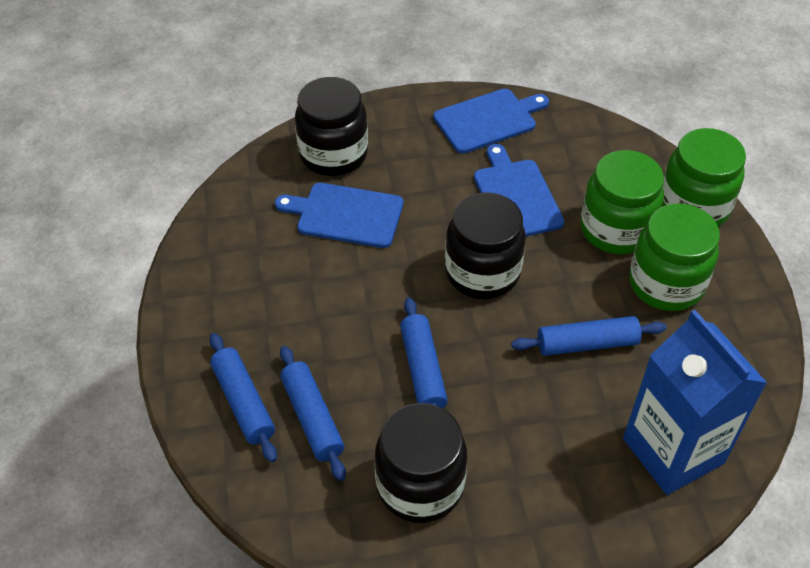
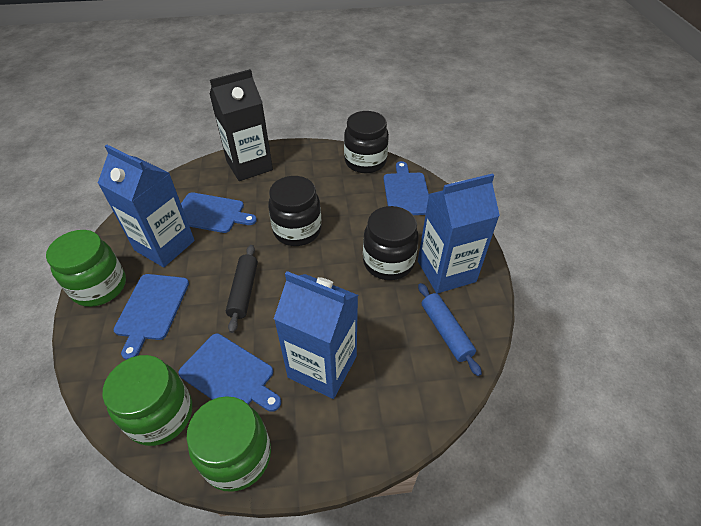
black carton: none = 0 -> [210,69,273,181] = 1
black rolling pin: none = 0 -> [226,245,258,333] = 1
blue carton: [623,310,767,495] = 1 -> [98,145,195,267] [274,271,358,399] [418,173,500,294] = 3
blue cutting board: [275,183,403,248] [433,89,549,153] [474,144,564,236] = 3 -> [113,274,189,360] [178,334,281,412] [181,192,257,233] [384,161,429,215] = 4
blue rolling pin: [210,333,277,462] [280,346,346,481] [400,297,448,409] [511,316,667,356] = 4 -> [418,283,482,376] = 1

